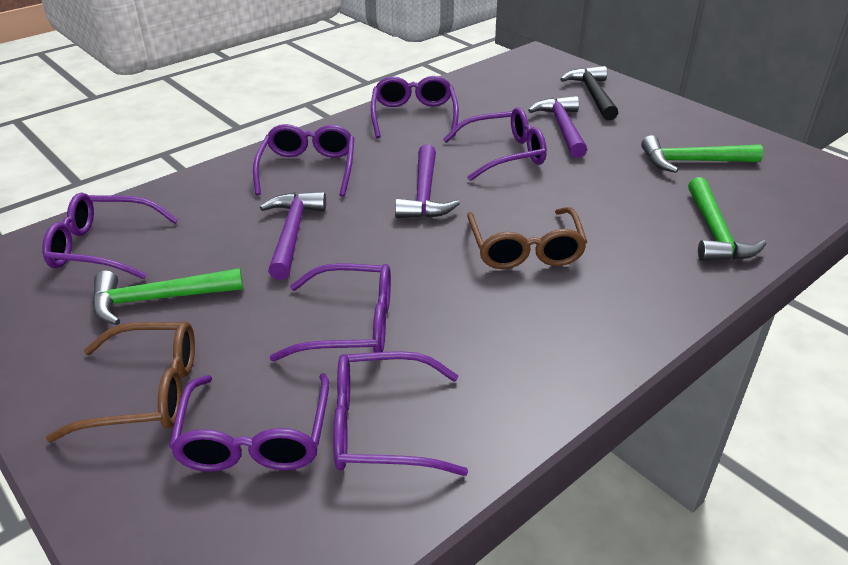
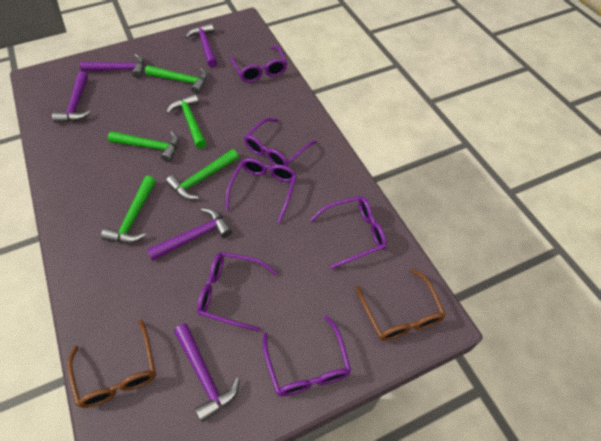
black hammer: [560,66,618,120] = 1 -> none = 0
green hammer: [92,268,243,325] [641,135,763,173] [688,177,766,261] = 3 -> [101,176,156,243] [108,131,179,162] [145,65,207,94] [166,94,206,149] [166,149,239,200] = 5
purple glasses: [42,193,178,279] [169,373,329,472] [253,124,354,197] [269,263,391,361] [333,351,468,476] [371,76,459,138] [443,107,547,181] = 7 -> [197,252,277,332] [225,158,297,223] [230,46,287,83] [244,118,317,167] [263,315,351,396] [310,196,387,269] = 6
purple hammer: [260,192,326,280] [395,144,460,218] [528,96,587,158] = 3 -> [52,72,91,123] [80,54,144,78] [147,208,232,261] [174,323,240,422] [185,23,217,67] = 5

